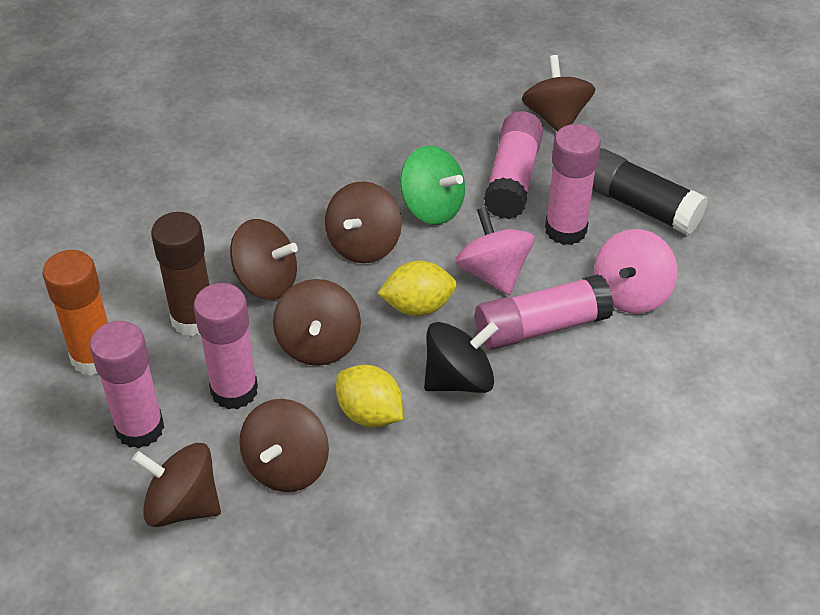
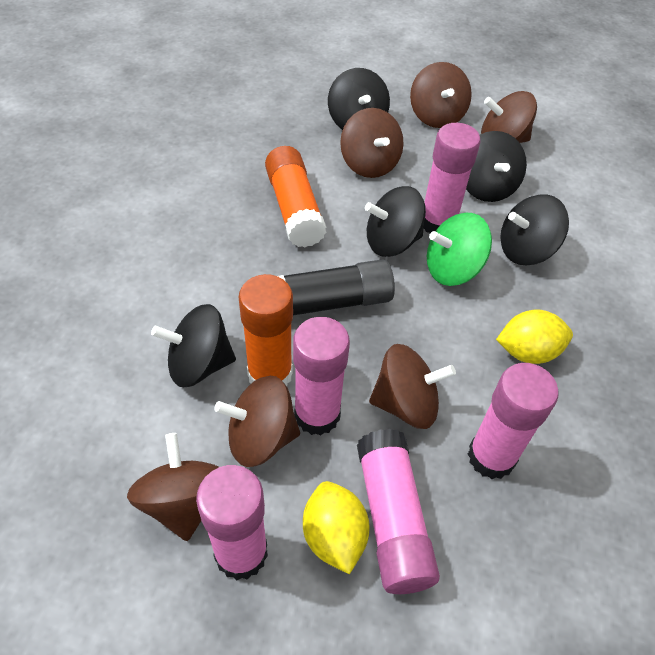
black spinning top: [424,322,498,393] = 1 -> [151,304,236,387] [328,68,390,130] [365,186,426,257] [466,131,527,202] [500,194,569,266] = 5
brown glue stick: [151,212,209,336] = 1 -> none = 0
orange glue stick: [43,250,108,375] = 1 -> [239,274,293,386] [265,146,327,248] = 2
pink spinning top: [455,207,535,295] [594,229,678,314] = 2 -> none = 0

